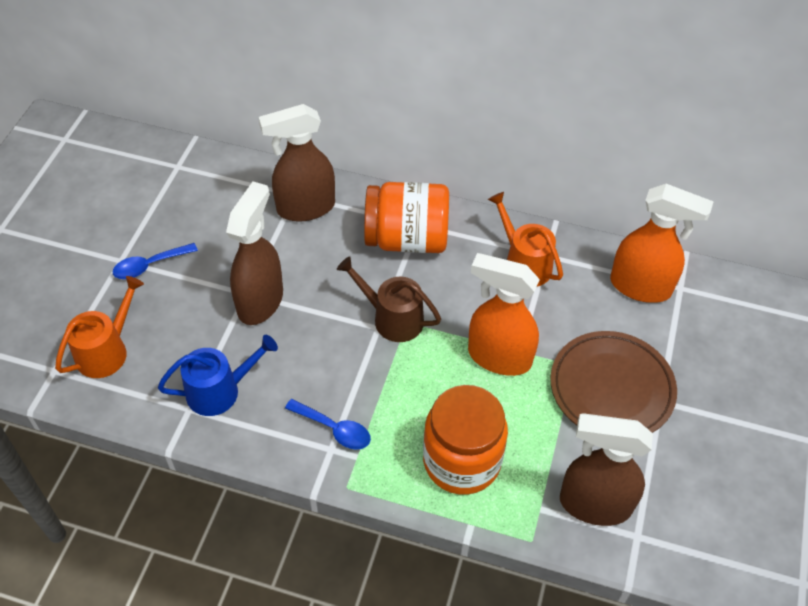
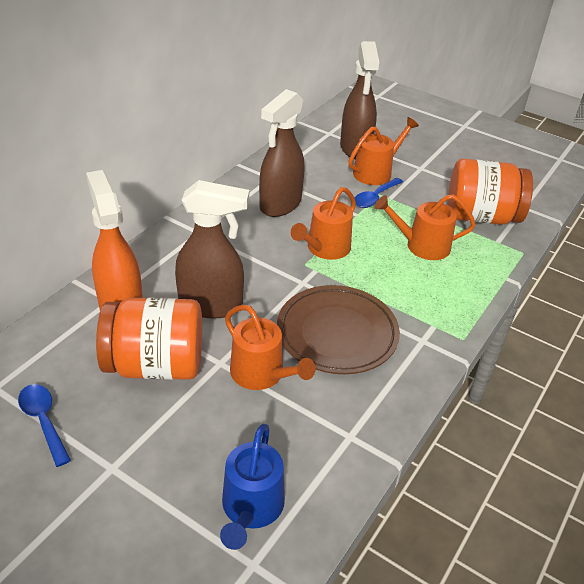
brown watering can: [337,256,441,342] = 1 -> none = 0
orange spray bottle: [468,253,540,376] [610,184,714,303] = 2 -> [86,170,143,311] = 1
orange watering can: [55,276,144,378] [488,192,563,286] = 2 -> [225,305,316,390] [291,187,356,260] [349,117,419,185] [375,194,476,260] = 4

